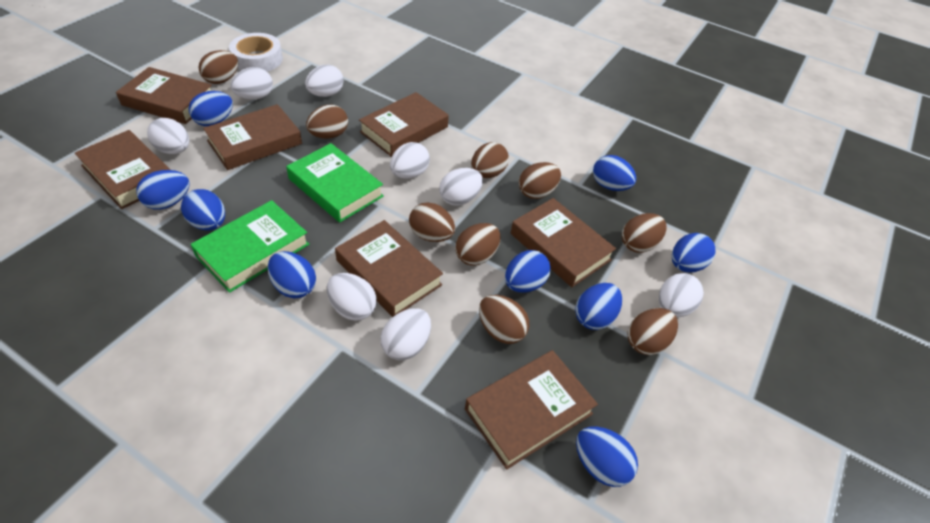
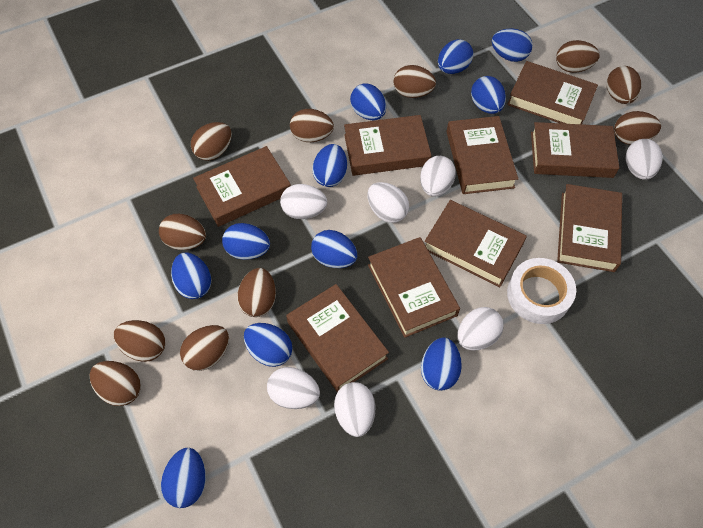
blue egg: [136,170,190,210] [181,189,225,231] [189,91,233,126] [268,251,316,298] [505,250,551,293] [575,283,622,330] [576,426,638,487] [593,155,636,191] [672,233,716,272] = 9 -> [161,448,206,508] [171,252,211,299] [222,223,270,260] [244,323,292,367] [311,230,357,268] [312,144,347,187] [350,83,386,120] [421,337,462,391] [438,39,473,74] [471,76,506,114] [492,29,533,62] = 11
brown book: [75,130,171,209] [116,67,212,124] [203,104,302,170] [335,220,443,317] [359,92,449,157] [465,350,598,470] [511,198,616,287] = 7 -> [193,146,291,227] [286,284,389,392] [344,115,432,176] [368,237,460,338] [425,200,527,287] [447,116,518,194] [507,61,598,124] [531,122,619,178] [557,184,622,272] = 9
brown egg: [199,50,238,84] [306,105,348,139] [409,202,455,242] [455,223,501,266] [471,142,509,178] [479,295,529,344] [519,162,561,199] [622,213,666,253] [628,308,678,355] = 9 -> [90,361,141,406] [114,320,165,362] [159,214,206,250] [180,325,229,371] [191,122,232,161] [237,268,276,317] [290,109,334,142] [394,65,436,98] [556,40,600,73] [607,66,641,104] [614,111,661,145] = 11
green book: [191,200,309,293] [286,143,384,223] = 2 -> none = 0
white egg: [147,118,189,154] [231,67,273,100] [305,65,343,97] [327,273,377,321] [381,308,431,360] [390,142,430,179] [439,168,483,205] [659,273,704,317] = 8 -> [267,367,320,409] [280,184,327,219] [334,382,375,437] [367,182,409,223] [420,156,456,197] [458,307,504,350] [626,139,663,180] = 7

